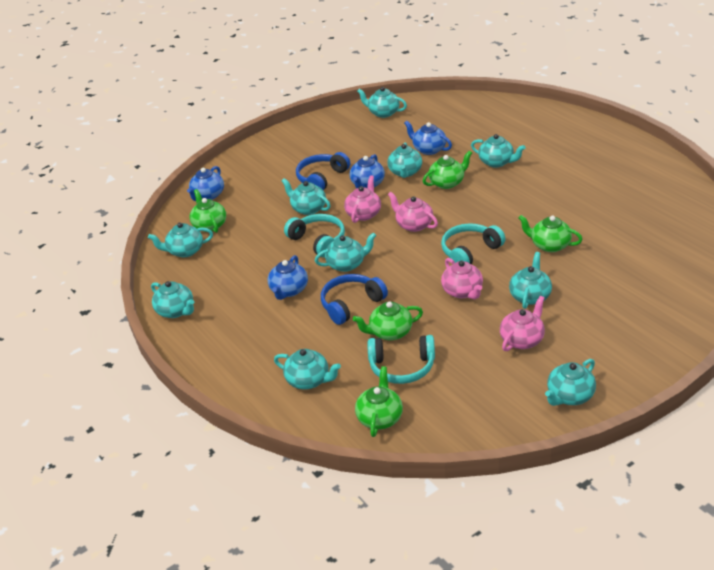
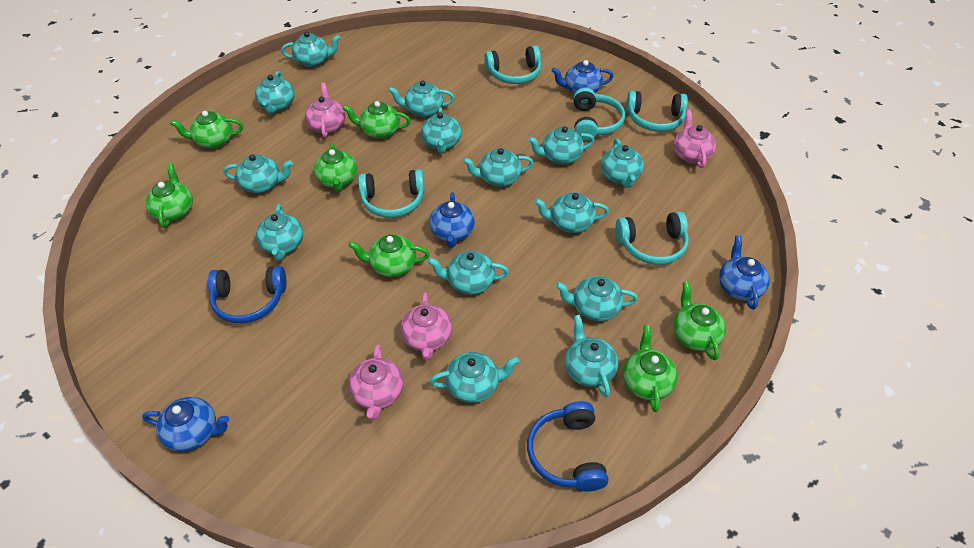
green teapot: [190,189,226,233] [353,301,423,340] [355,366,403,437] [423,150,472,189] [518,215,583,252] = 5 -> [145,163,193,228] [170,111,243,148] [314,143,357,192] [343,101,411,139] [348,235,430,277] [623,325,678,412] [673,282,726,360] = 7
turquoise headphones: [284,214,345,258] [367,335,435,384] [441,223,505,264] = 3 -> [358,169,425,218] [484,45,541,84] [573,87,625,141] [615,212,689,265] [626,91,688,132] = 5
turquoise teapot: [148,222,213,257] [151,281,194,318] [274,349,341,389] [281,178,330,215] [315,232,377,272] [357,87,407,118] [387,142,422,178] [471,134,525,168] [509,252,552,309] [545,359,596,406] = 10 -> [224,154,293,193] [255,71,295,114] [256,204,303,261] [281,32,341,67] [388,80,455,117] [421,107,462,153] [428,251,509,295] [430,352,519,403] [463,148,533,187] [528,126,595,164] [534,192,609,233] [556,276,638,321] [565,315,618,397] [601,139,644,188] = 14

